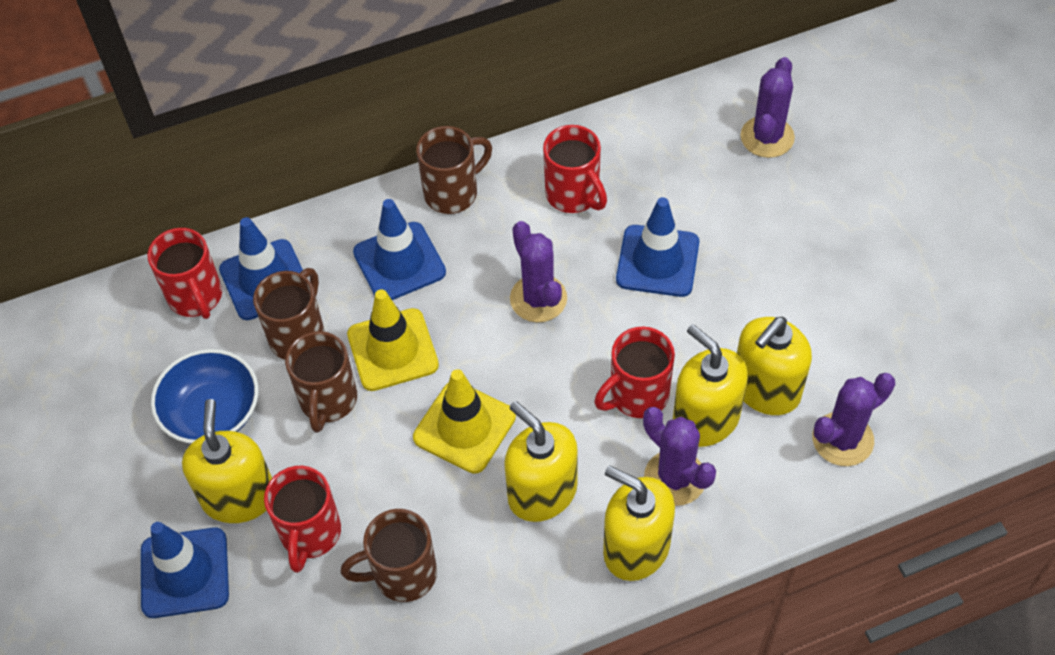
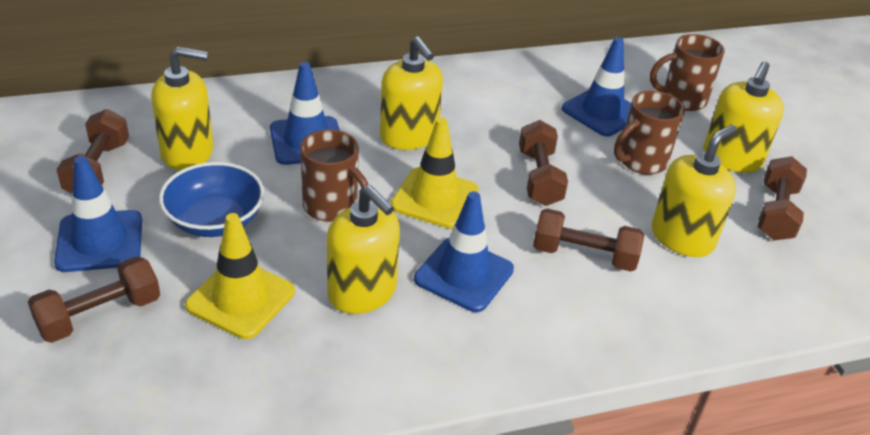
brown dumbbell: none = 0 -> [28,256,160,343] [56,109,129,194] [519,120,568,206] [533,209,644,272] [758,156,807,240] = 5
brown mug: [253,268,325,360] [285,331,357,432] [341,509,437,602] [416,126,492,214] = 4 -> [300,130,371,222] [614,91,685,175] [650,34,725,111] = 3
purple cactus: [510,221,567,322] [643,407,716,506] [741,57,795,158] [812,373,895,466] = 4 -> none = 0
red mug: [148,228,222,319] [264,466,341,573] [543,125,607,213] [594,326,675,418] = 4 -> none = 0

